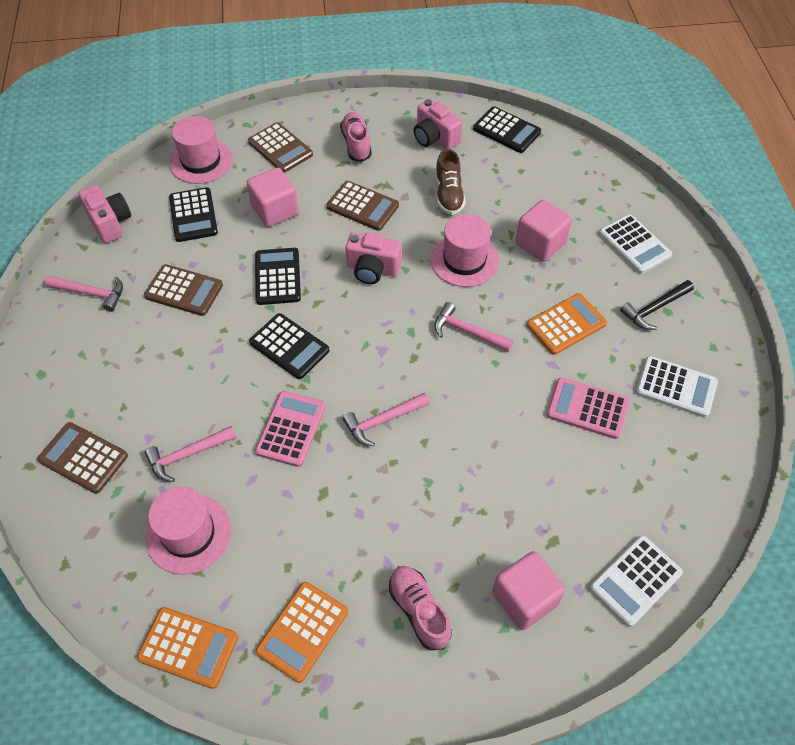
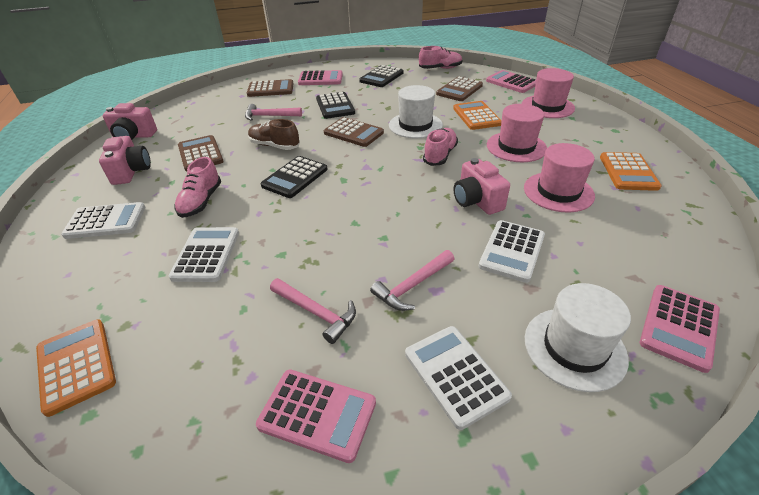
black calculator: [169,187,218,242] [249,313,330,379] [255,248,301,305] [473,106,541,153] = 4 -> [260,156,328,198] [316,92,355,119] [359,65,404,87] = 3
black hammer: [620,280,694,330] = 1 -> none = 0
pink calculator: [255,391,326,467] [547,377,629,439] = 2 -> [256,369,376,463] [298,70,343,85] [486,70,536,93] [640,285,720,373] = 4
pink cube: [247,168,299,227] [492,551,566,630] [516,200,572,262] = 3 -> none = 0
pink hammer: [45,276,123,312] [144,426,237,482] [342,393,430,446] [434,302,514,352] = 4 -> [245,104,302,121] [270,278,356,344] [370,250,454,311] = 3
pink shoe: [340,112,372,162] [389,566,452,650] = 2 -> [174,157,221,218] [419,46,463,69] [423,128,458,166] = 3
white calculator: [589,535,683,627] [599,214,672,274] [636,356,718,418] = 3 -> [61,202,145,239] [169,227,239,282] [405,326,512,430] [479,220,545,283] = 4
white hat: none = 0 -> [389,85,443,138] [525,283,631,392] = 2

